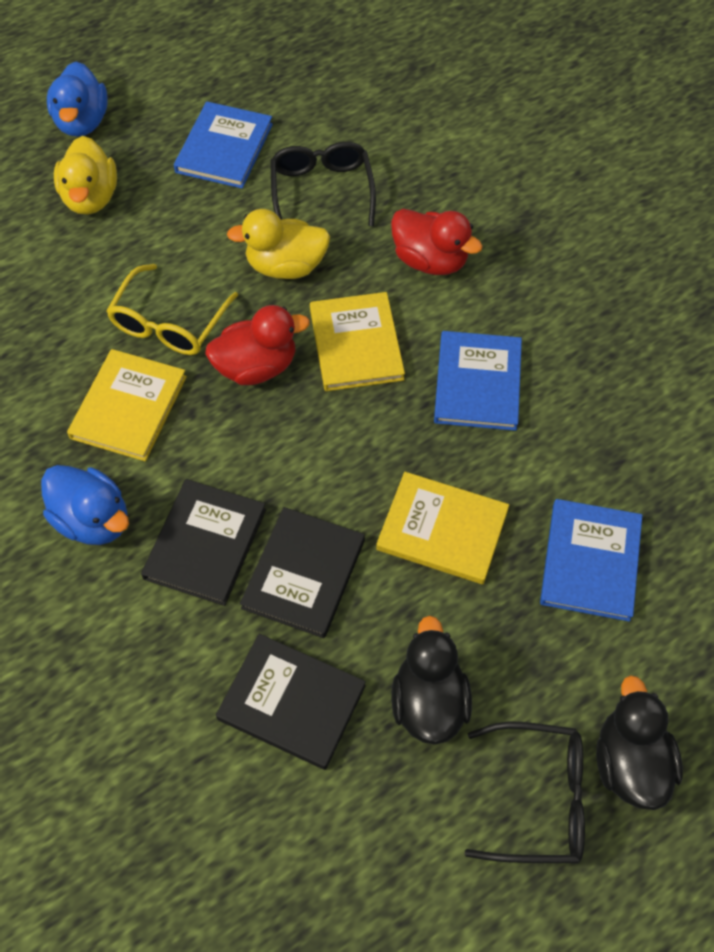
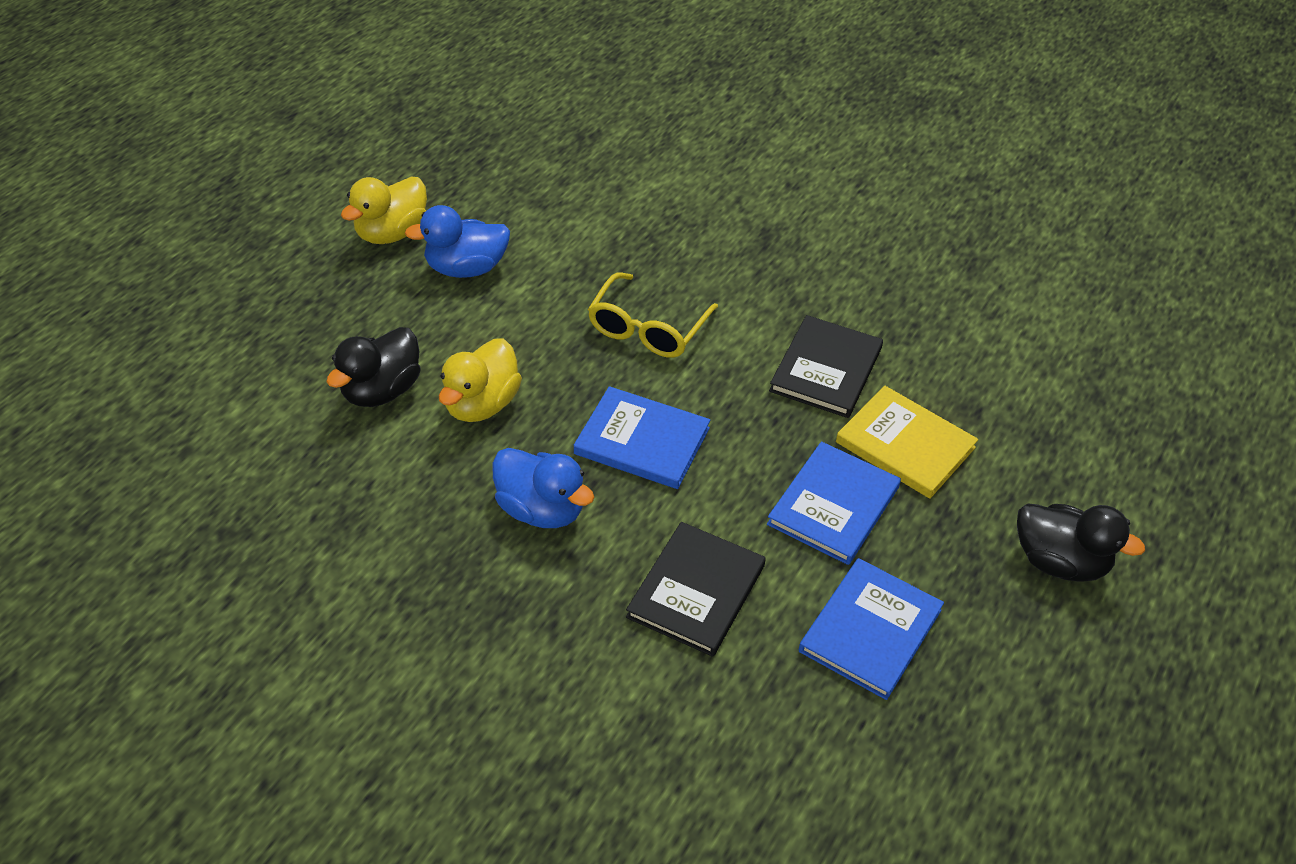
black book: [141,479,266,606] [216,634,366,770] [240,507,365,638] = 3 -> [626,522,766,657] [769,315,883,418] = 2
black glasses: [270,142,376,226] [465,721,585,863] = 2 -> none = 0
red duck: [205,305,310,385] [391,209,483,275] = 2 -> none = 0
yellow book: [67,349,187,461] [310,292,405,391] [376,472,509,584] = 3 -> [836,386,978,499] = 1

